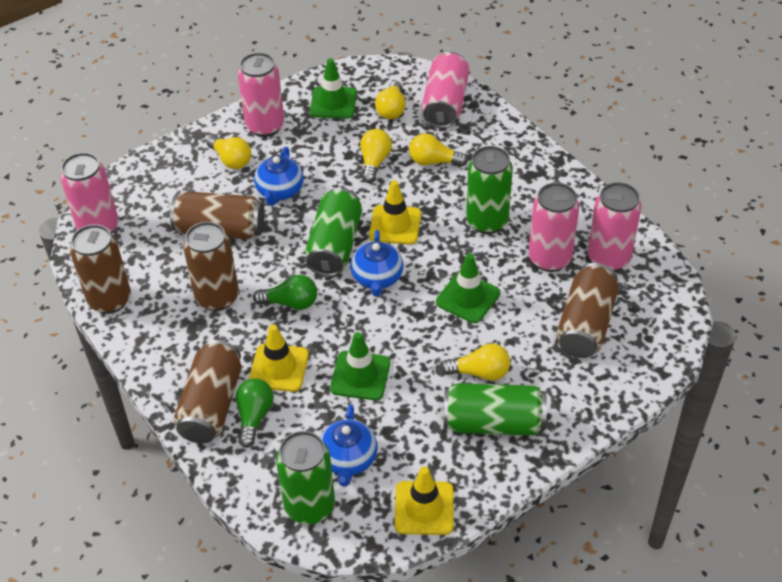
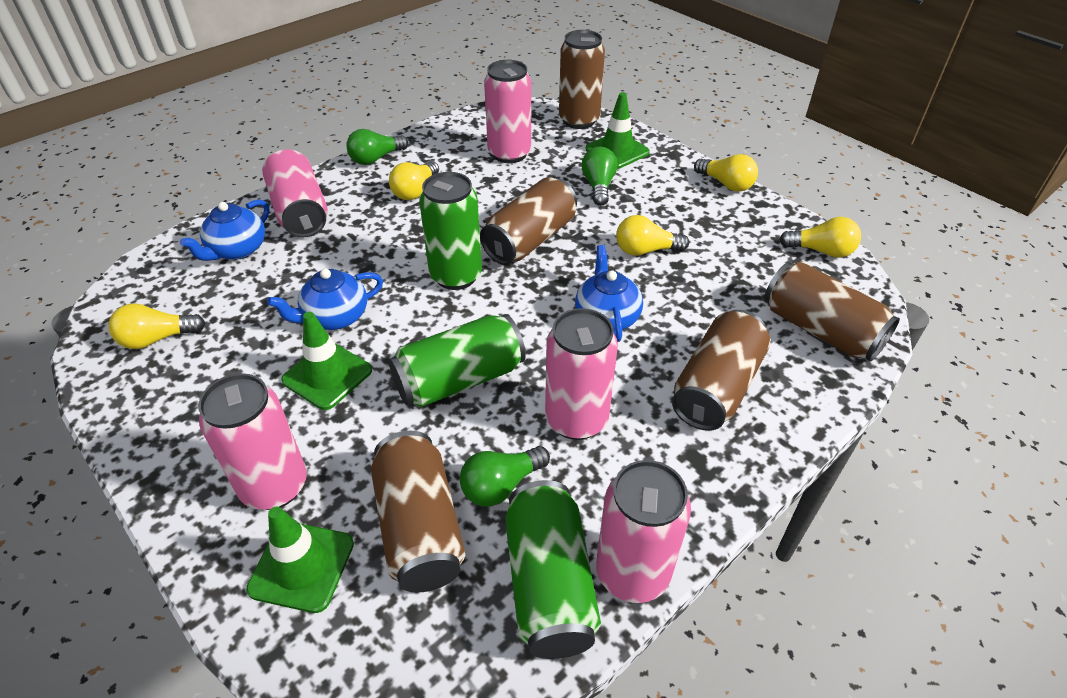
green can: [276,431,335,525] [305,188,362,277] [444,383,547,436] [466,146,513,234] = 4 -> [389,314,526,407] [419,172,482,290] [505,480,601,659] = 3
green light bulb: [236,378,274,448] [253,275,317,310] = 2 -> [346,129,408,165] [460,446,550,507] [582,147,618,206] = 3
yellow traffic cone: [249,324,309,392] [369,180,421,244] [395,466,454,535] = 3 -> none = 0

